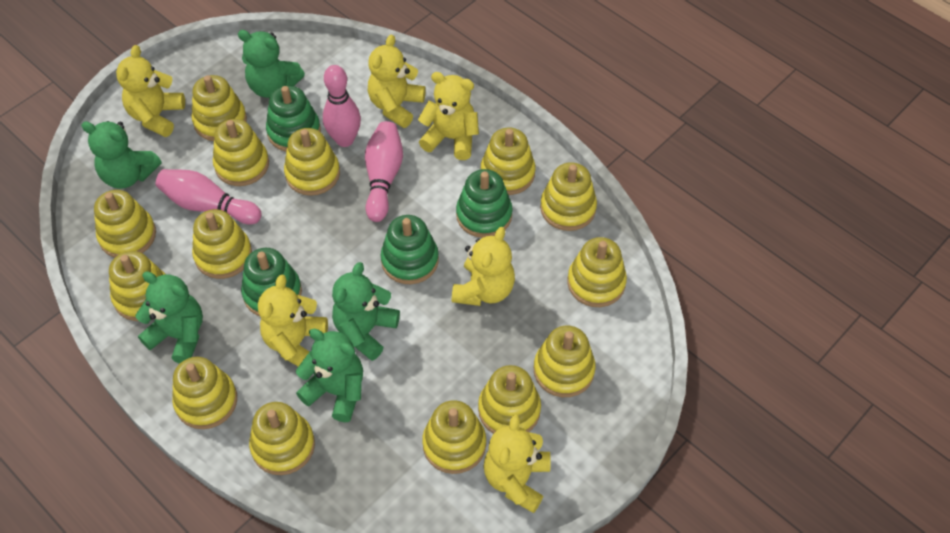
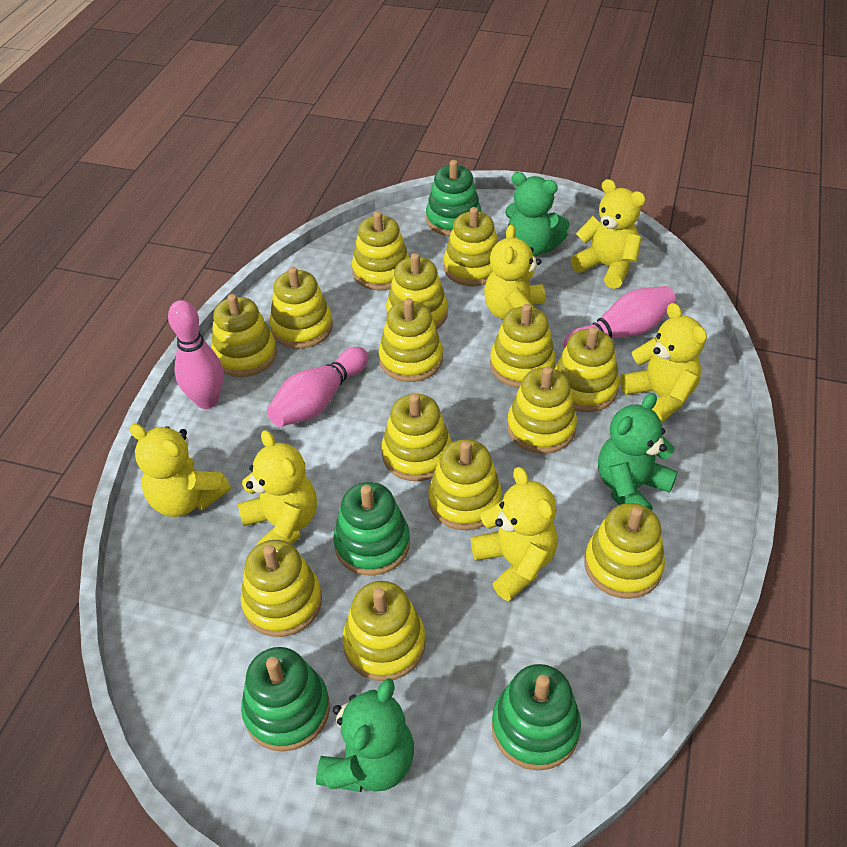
green teddy bear: [81,121,161,189] [135,271,203,364] [238,30,305,98] [296,329,363,422] [332,262,400,361] = 5 -> [316,678,414,792] [505,172,570,257] [598,393,678,510] = 3

